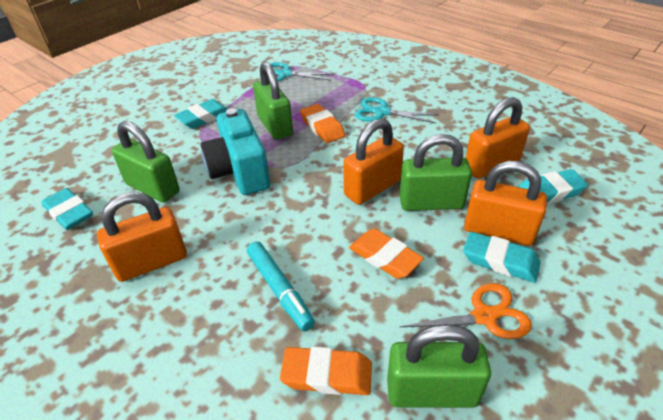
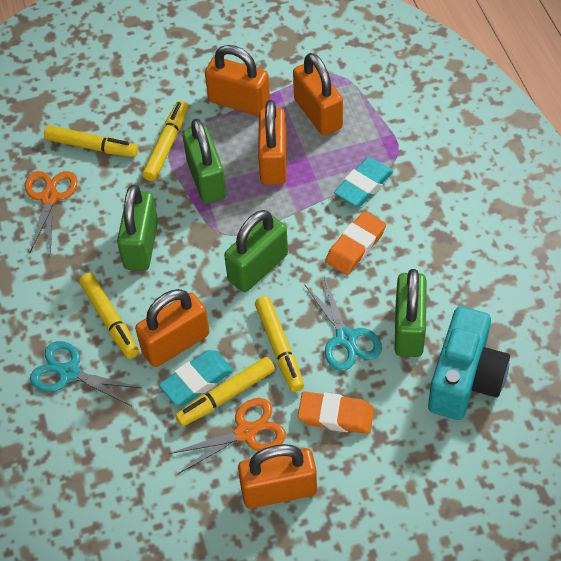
orange eraser: [280,346,372,395] [300,104,345,143] [349,229,424,279] = 3 -> [298,391,374,434] [325,211,386,275] = 2
orange padlock: [97,192,187,282] [343,119,404,205] [464,161,547,246] [466,97,530,179] = 4 -> [135,289,210,367] [205,45,270,116] [238,444,317,509] [258,100,287,185] [293,53,343,136] = 5
orange scissors: [400,283,532,339] = 1 -> [25,171,78,254] [169,398,286,474] = 2
turquoise eraser: [41,188,93,230] [174,99,228,129] [463,232,541,283] [518,169,588,204] = 4 -> [159,350,233,405] [334,157,393,207] = 2
turquoise marker: [247,241,315,331] = 1 -> none = 0
yellow marker: none = 0 -> [44,125,138,157] [79,273,139,359] [142,101,188,181] [175,357,275,427] [255,296,304,392] = 5

